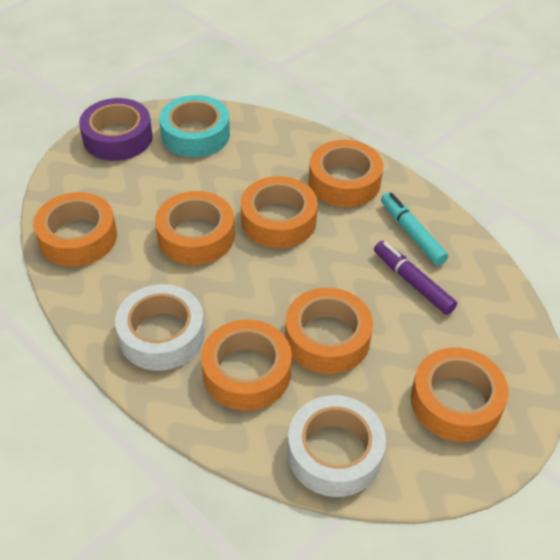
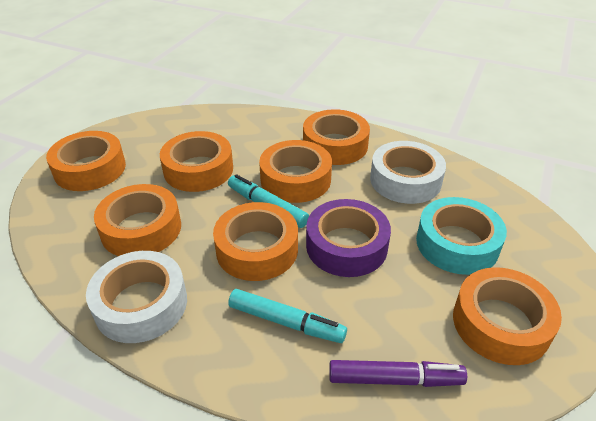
turquoise marker: [381,192,448,266] = 1 -> [228,174,309,228] [228,289,347,343] = 2

